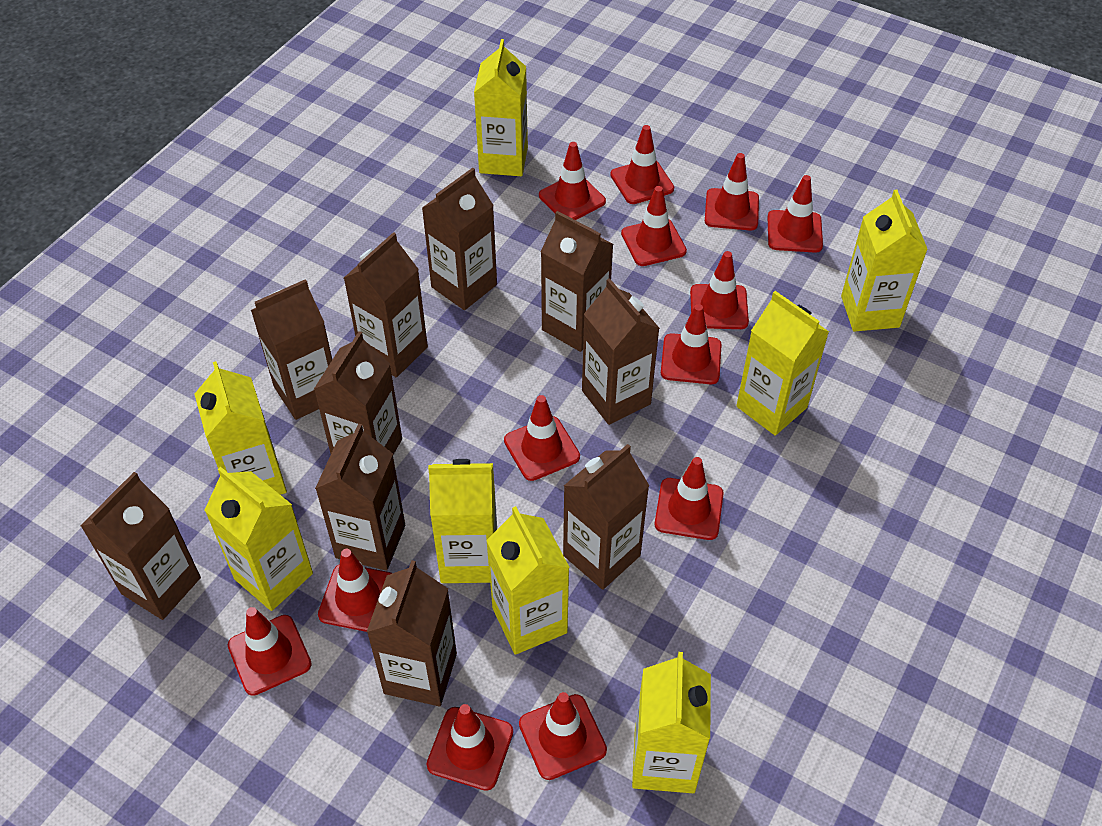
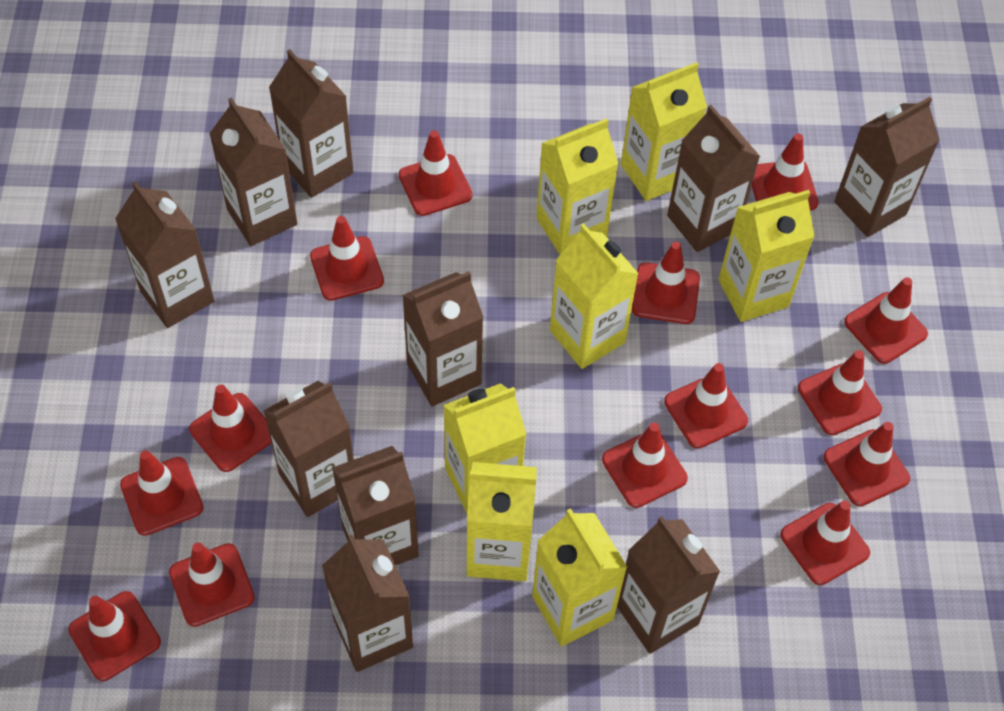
red traffic cone: [228,607,312,696] [318,549,392,632] [426,704,513,791] [504,395,580,481] [519,692,607,780] [539,142,606,220] [610,125,674,204] [621,186,687,266] [655,457,724,540] [661,304,722,384] [690,251,749,329] [705,153,759,230] [768,175,823,253] = 13 -> [68,591,161,681] [120,450,203,536] [169,543,255,627] [189,384,271,472] [310,216,384,301] [399,130,472,216] [602,423,688,508] [632,242,700,324] [664,363,748,449] [752,133,819,211] [780,500,870,585] [798,350,882,435] [824,422,910,506] [844,277,928,364] = 14
yellow carton: [195,361,287,495] [204,467,313,611] [428,459,497,583] [474,39,528,176] [486,506,570,655] [632,652,711,793] [736,291,829,436] [841,190,928,332] = 8 -> [443,383,526,514] [467,462,537,581] [532,508,627,647] [536,118,618,255] [550,223,639,369] [621,62,707,201] [718,190,815,322] = 7

